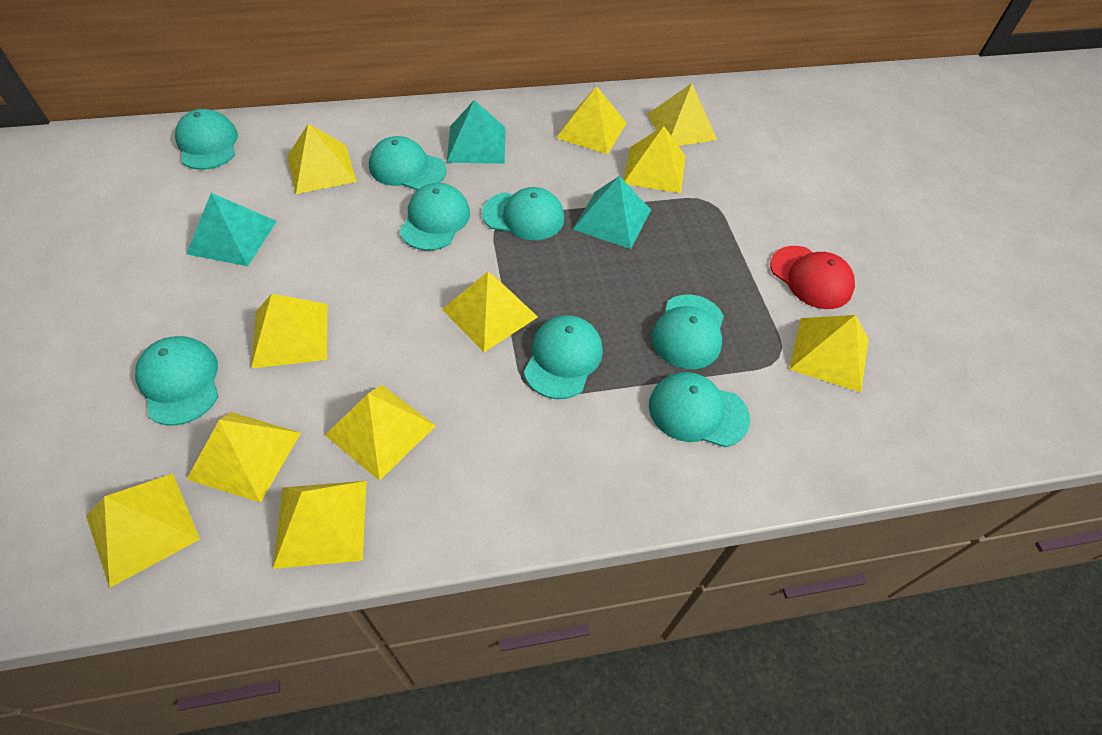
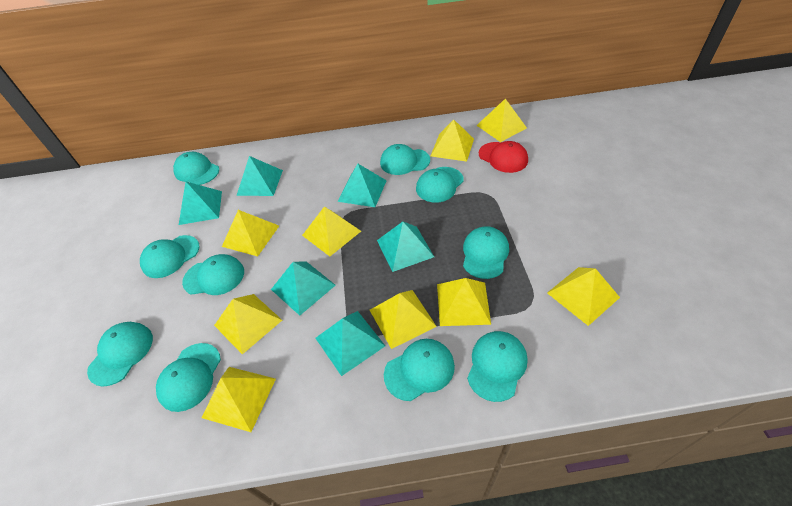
turquoise cap: [135,336,218,425] [175,109,238,170] [369,136,446,190] [400,183,470,251] [482,187,564,240] [524,316,603,399] [649,372,750,447] [651,294,724,369] = 8 -> [87,322,153,386] [140,235,199,278] [156,343,221,412] [173,152,219,185] [182,254,244,295] [380,144,430,175] [384,339,455,401] [416,167,464,203] [463,226,509,279] [467,331,528,402] = 10
turquoise pyramid: [186,193,277,266] [447,100,506,164] [573,176,651,249] = 3 -> [179,182,222,225] [236,156,283,196] [271,261,336,315] [316,311,385,376] [337,164,387,207] [377,222,434,272] = 6
yellow pyramid: [86,473,200,588] [186,412,301,503] [251,294,327,369] [273,481,366,569] [287,124,357,194] [325,385,436,481] [442,272,538,352] [556,86,627,154] [624,126,686,193] [647,83,717,146] [789,315,869,392] = 11 -> [201,367,276,432] [214,294,282,354] [222,210,279,257] [302,206,361,256] [370,290,437,349] [431,119,474,162] [437,278,491,326] [476,99,527,142] [547,267,620,326] = 9

